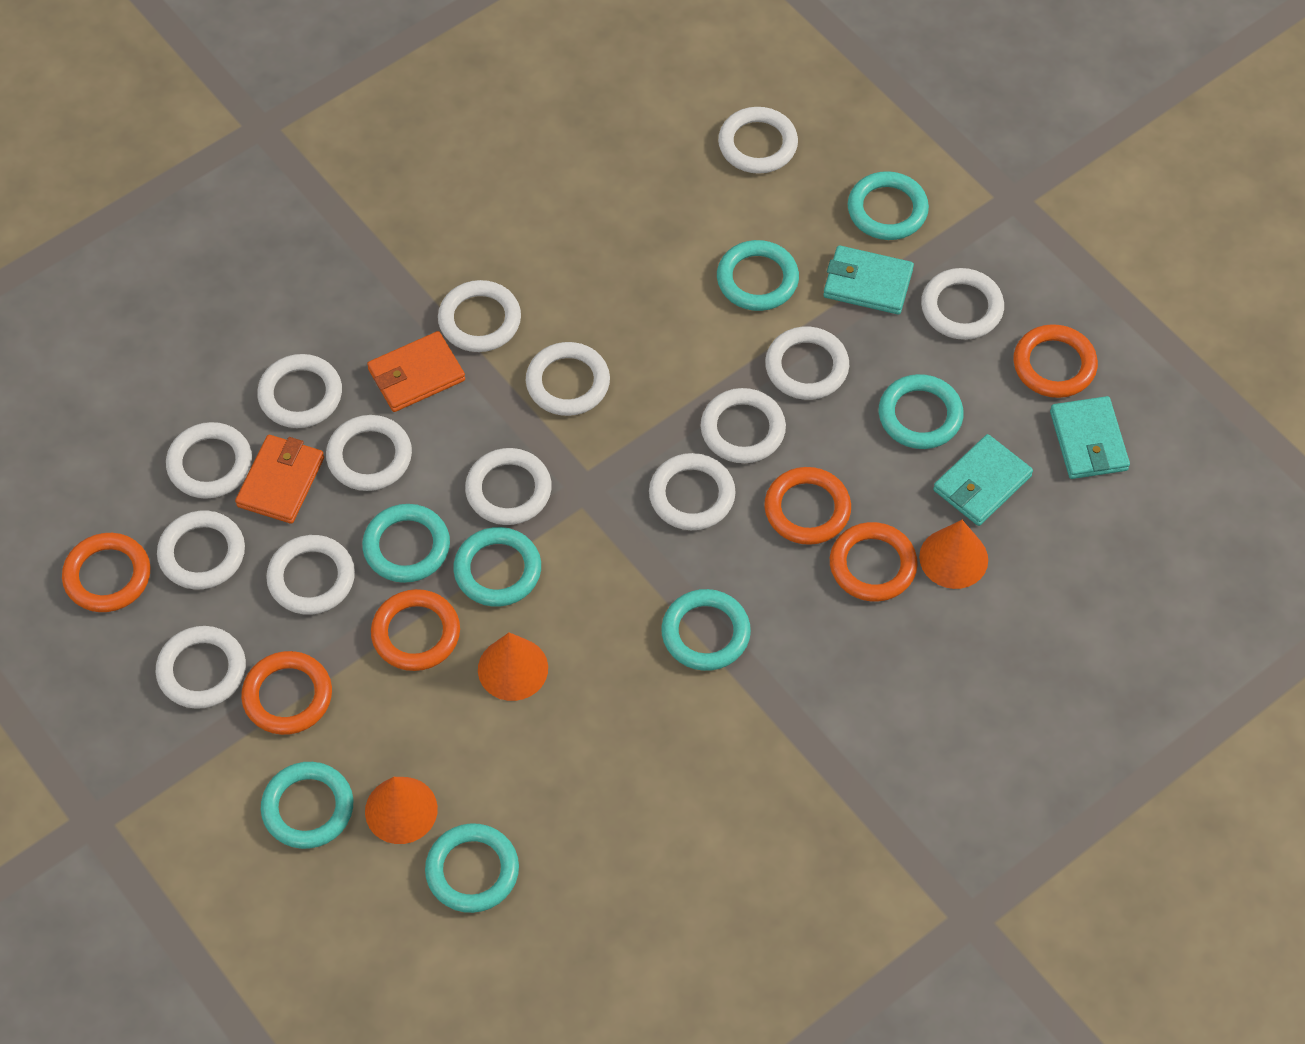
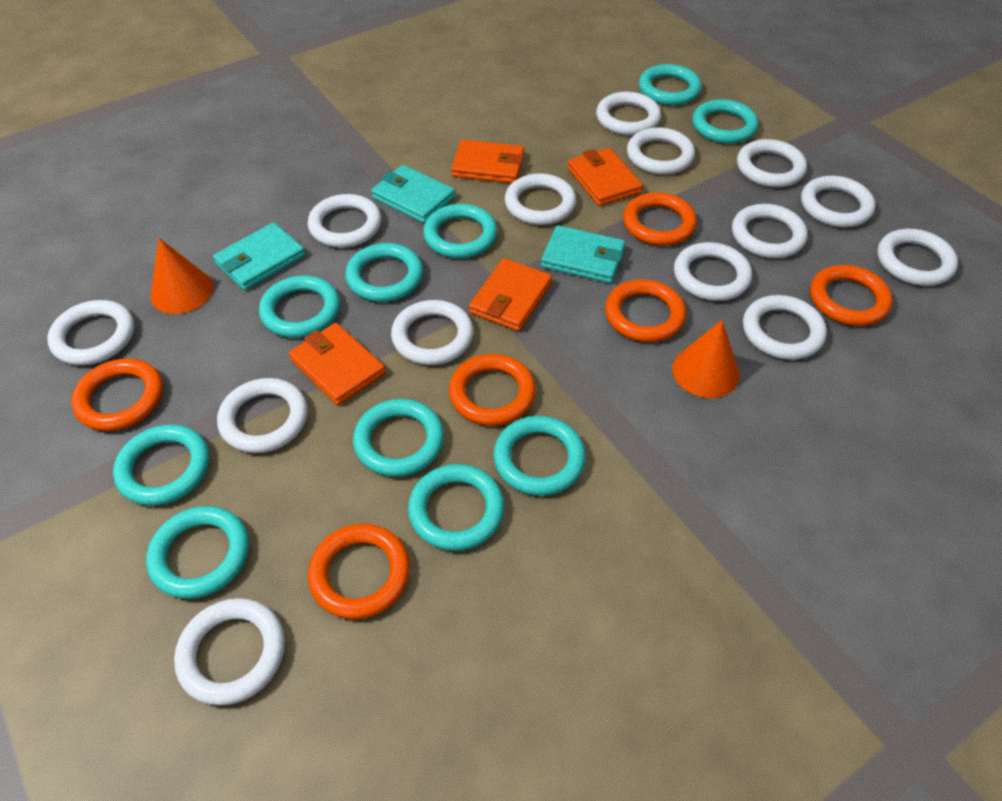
orange cone: [365,777,438,844] [478,632,548,701] [919,520,988,589] = 3 -> [150,238,214,314] [672,320,739,398] = 2
orange wallet: [235,435,324,524] [367,331,465,412] = 2 -> [289,323,386,405] [451,140,524,183] [469,258,552,331] [567,148,643,206] = 4
turquoise ring: [261,762,353,849] [362,504,450,583] [425,823,519,913] [453,527,541,607] [661,589,751,671] [717,240,799,311] [848,171,929,240] [879,374,964,449] = 8 -> [113,424,209,506] [146,506,249,599] [259,276,340,338] [345,243,423,302] [353,399,444,477] [408,464,504,551] [423,204,497,258] [493,416,586,496] [639,64,702,105] [692,99,759,144] = 10

